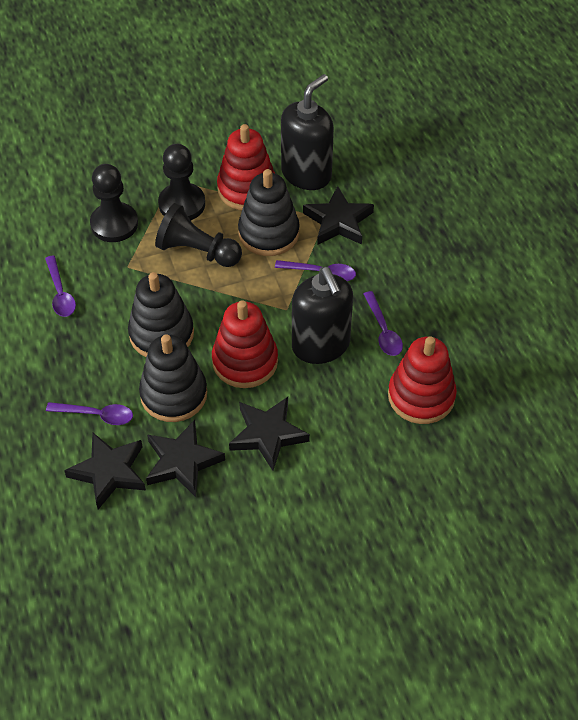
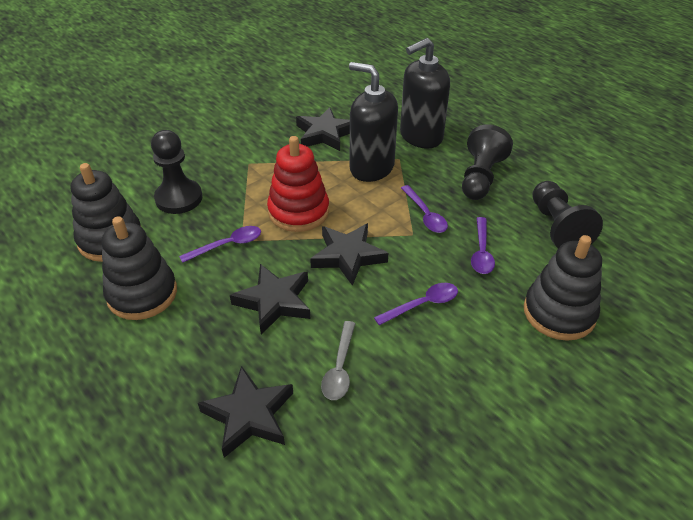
grey spoon: none = 0 -> [321,321,356,400] = 1
red stacking toy: [212,300,278,388] [217,124,275,210] [388,336,457,424] = 3 -> [267,136,329,232] = 1

